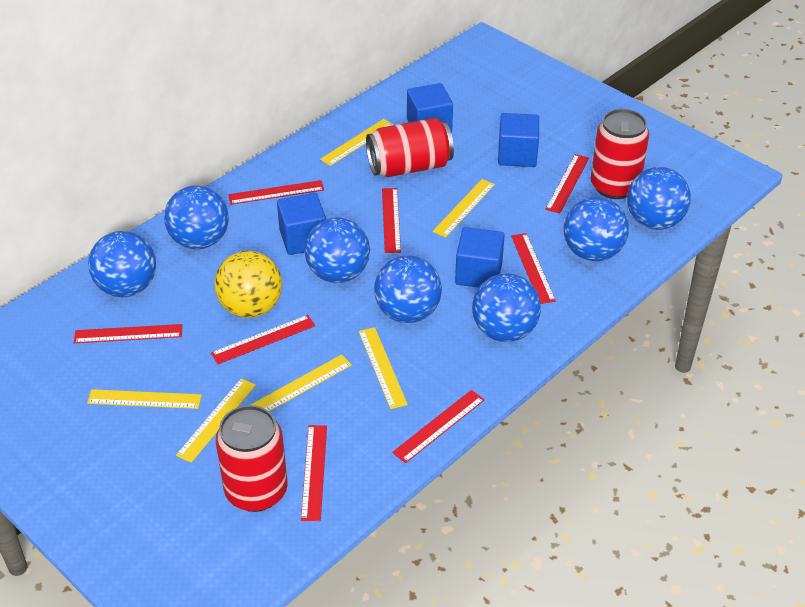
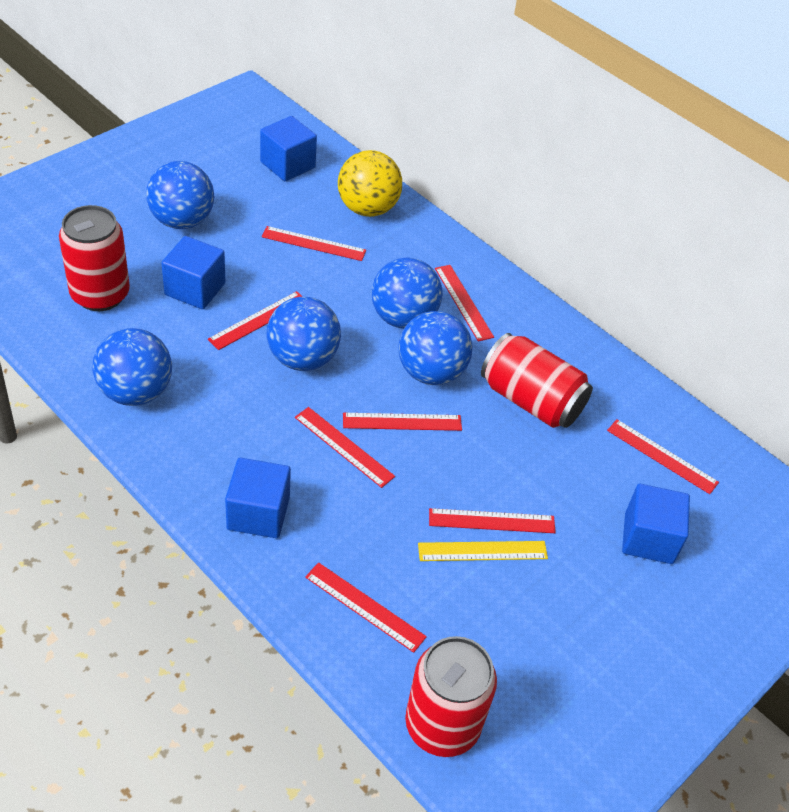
blue ball: [88,231,156,297] [164,186,229,249] [304,217,370,283] [374,255,442,323] [472,273,541,342] [564,197,629,261] [627,167,691,230] = 7 -> [93,328,172,406] [146,161,214,229] [267,297,341,371] [371,258,442,329] [398,311,473,385] = 5
yellow ruler: [87,389,202,409] [176,378,256,463] [251,354,352,412] [320,119,394,166] [358,327,408,409] [432,179,495,237] = 6 -> [418,541,548,561] = 1

